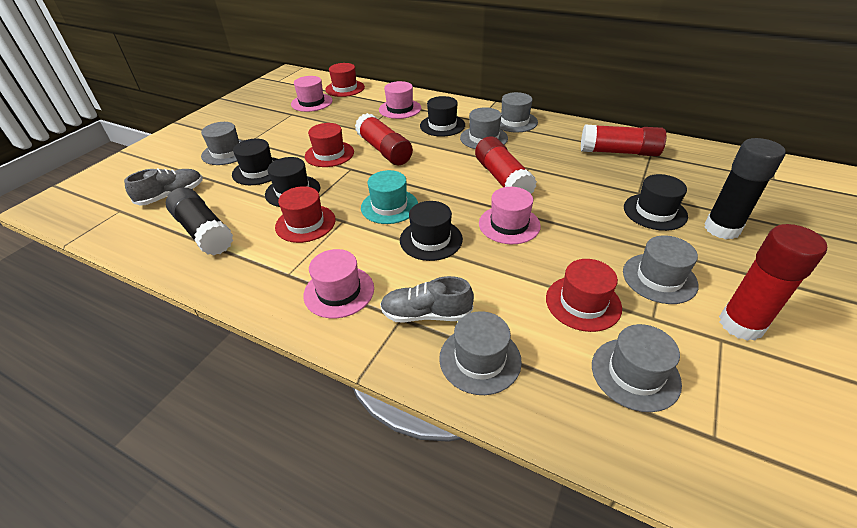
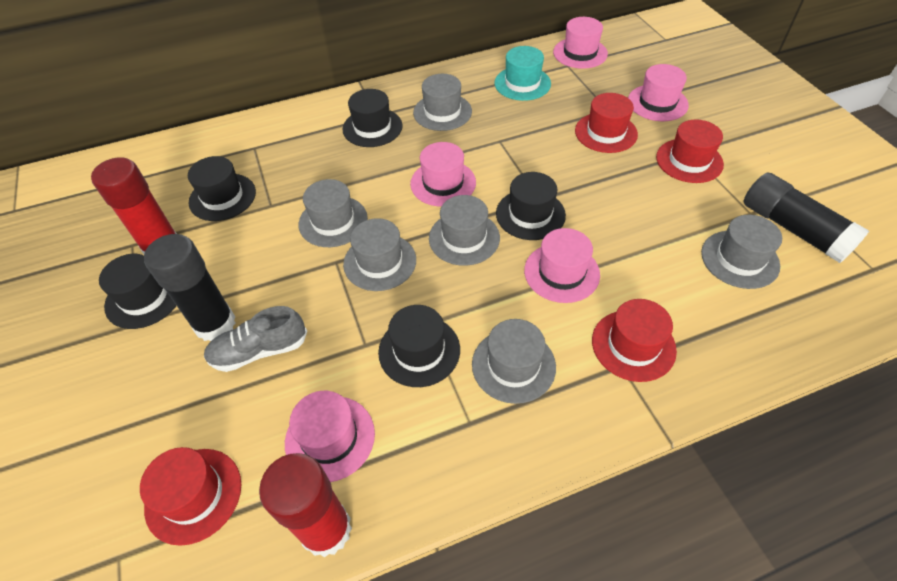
grey shoe: [124,168,203,206] [380,276,474,323] = 2 -> [204,306,307,372] = 1
pink hat: [291,76,333,112] [303,249,374,318] [379,81,421,119] [479,187,541,244] = 4 -> [285,391,375,482] [410,142,476,207] [524,228,600,303] [553,17,608,69] [628,64,689,121] = 5
red glue stick: [355,113,413,165] [475,136,537,194] [581,125,666,156] [719,224,827,341] = 4 -> [91,157,177,254] [259,453,352,557] = 2

